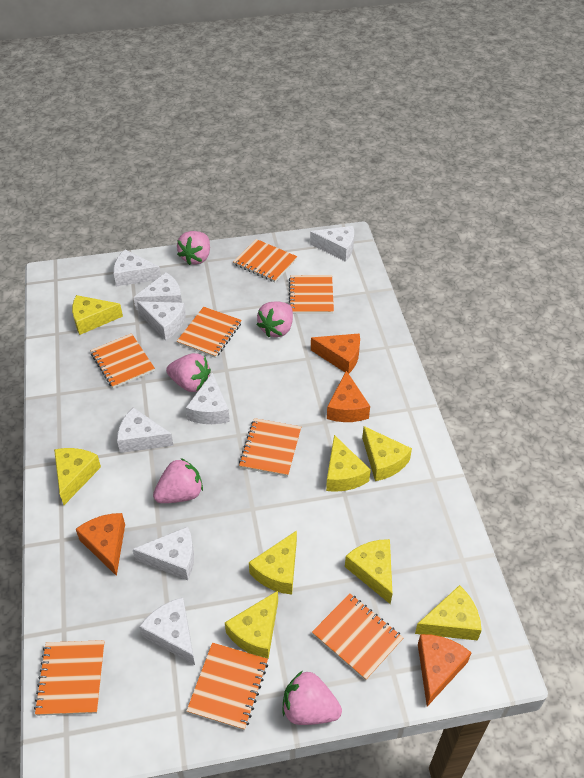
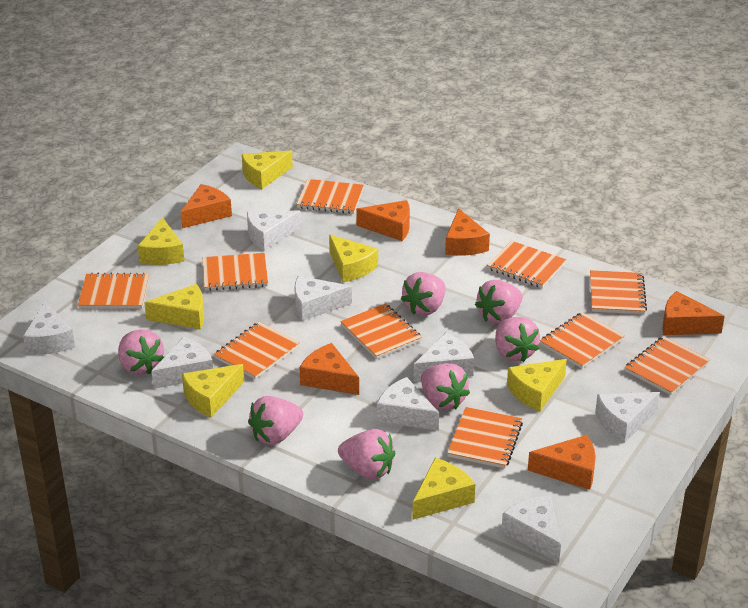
orange cheese: [76,513,125,576] [311,333,360,374] [327,371,370,422] [418,634,472,706] = 4 -> [181,184,232,228] [300,343,359,395] [356,200,410,241] [445,208,490,256] [528,435,596,490] [662,291,725,335] = 6
orange notebook: [34,640,105,716] [90,333,155,388] [177,307,242,358] [186,642,268,730] [233,239,297,282] [239,418,301,477] [289,275,334,314] [312,593,403,681] = 8 -> [78,273,149,309] [203,253,268,291] [214,322,300,379] [297,179,364,214] [340,304,422,359] [447,407,523,469] [487,241,566,288] [540,312,625,368] [590,270,647,314] [625,336,710,395] = 10
pink strawberry: [153,458,203,503] [166,353,211,392] [177,231,210,265] [257,301,293,337] [282,671,342,725] = 5 -> [118,329,164,375] [248,396,303,445] [338,429,396,480] [401,272,446,316] [421,363,470,410] [475,280,523,324] [495,317,540,362] = 7
yellow cheese: [54,448,101,505] [72,295,123,335] [225,591,278,659] [249,531,297,595] [326,435,371,492] [345,539,393,604] [362,426,412,481] [415,585,482,641] = 8 -> [138,217,184,265] [144,284,204,330] [182,364,244,417] [242,151,293,189] [329,235,378,282] [412,458,475,520] [507,359,567,412] = 7

